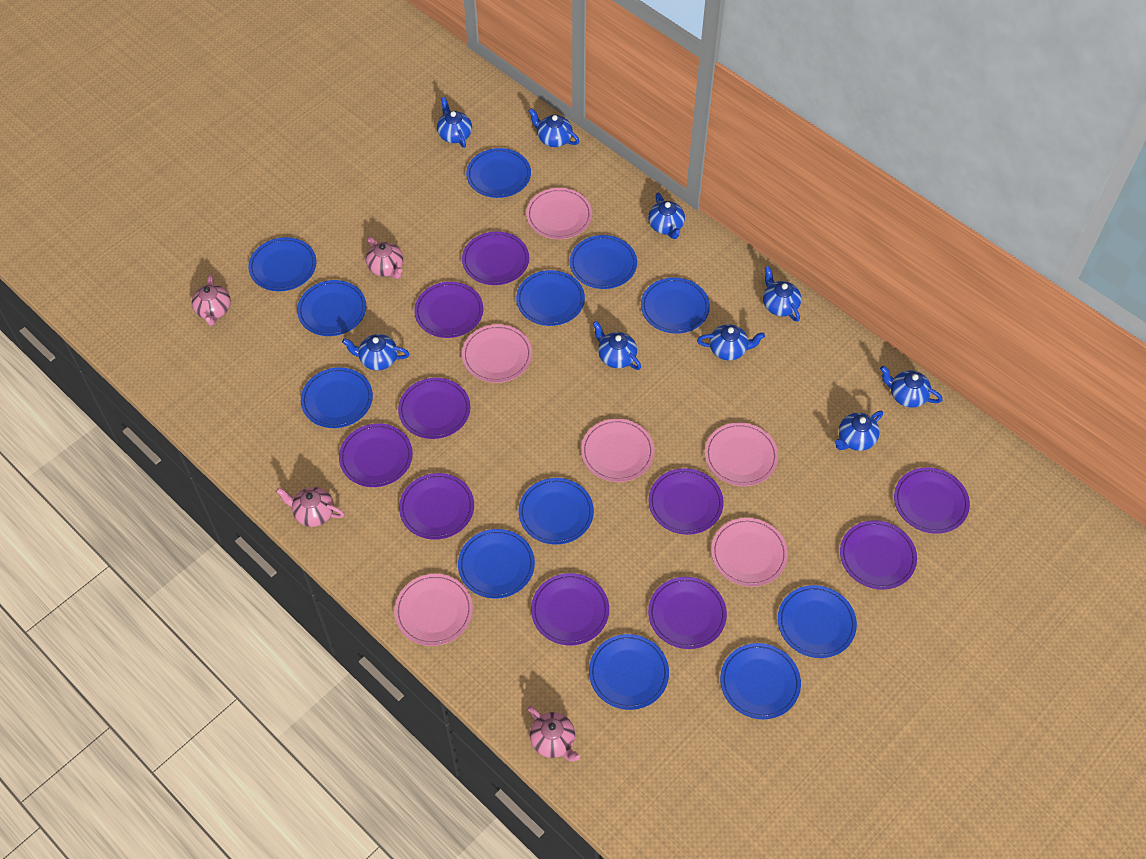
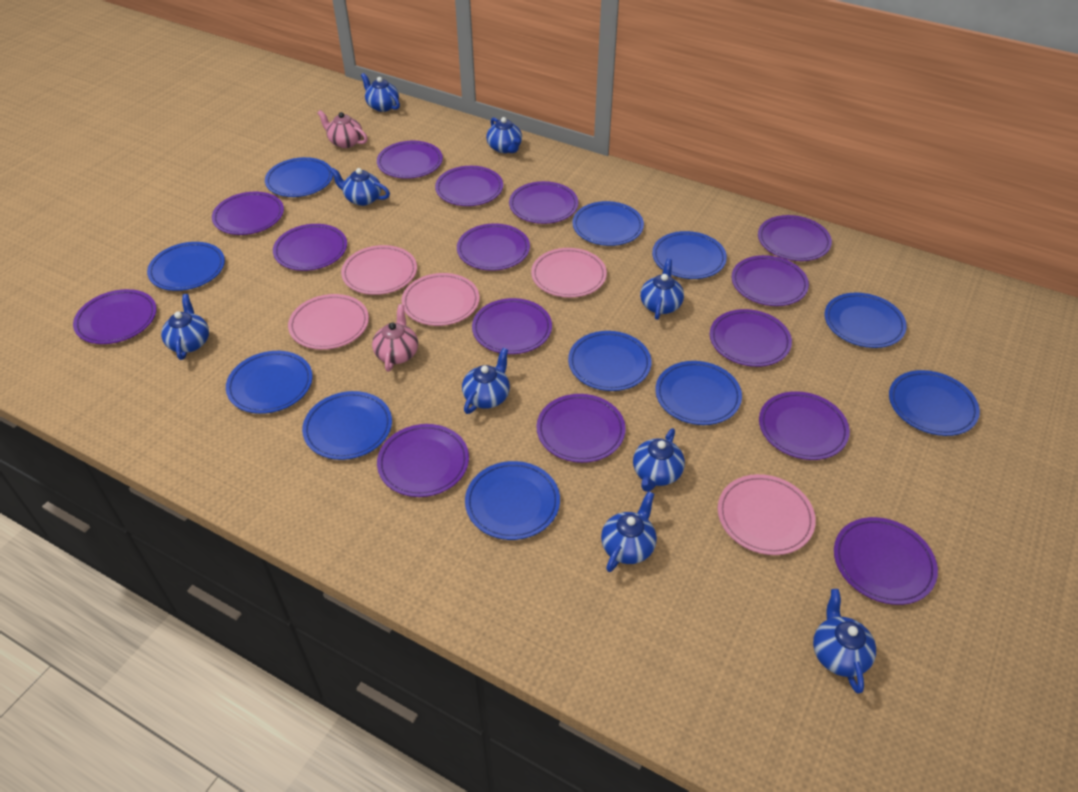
blue plate: [248,237,317,291] [297,280,366,336] [301,367,373,428] [458,529,535,599] [466,148,531,198] [516,270,585,326] [519,478,594,545] [570,235,637,289] [589,634,669,710] [641,277,710,334] [720,643,801,719] [778,585,857,658] = 12 -> [147,242,225,291] [226,351,313,414] [265,157,333,197] [302,391,392,460] [465,461,560,540] [568,331,651,391] [573,201,644,246] [652,231,727,279] [655,361,742,425] [824,293,907,348] [889,370,980,436] = 11
pink plate: [394,574,473,646] [462,324,532,383] [526,188,592,239] [581,419,654,482] [705,423,778,486] [711,518,788,587] = 6 -> [288,294,369,350] [341,245,417,295] [401,273,480,326] [531,248,607,298] [718,474,816,555] = 5
pink teapot: [192,274,231,326] [276,487,345,527] [366,236,403,279] [528,706,580,762] = 4 -> [318,110,368,148] [372,304,418,372] = 2
purple plate: [339,423,413,487] [398,378,470,439] [399,473,474,540] [414,282,483,338] [462,231,529,285] [531,573,609,645] [648,468,724,535] [648,577,727,649] [840,520,917,590] [894,467,970,534] = 10 -> [73,289,157,344] [212,192,284,235] [273,224,347,271] [377,141,443,179] [377,424,469,497] [435,166,503,206] [457,223,530,271] [472,298,552,354] [509,181,578,224] [536,394,626,463] [710,309,792,367] [731,255,809,306] [758,215,832,261] [759,391,850,460] [834,517,938,605] = 15

